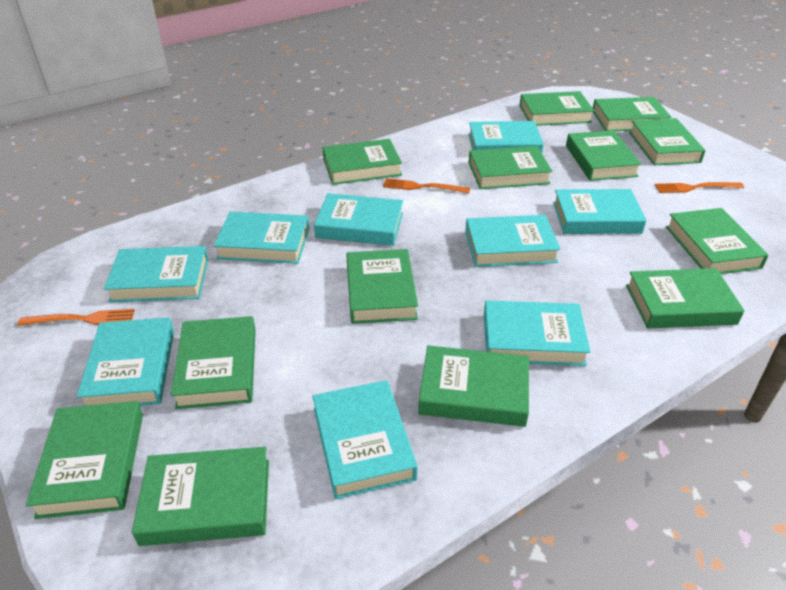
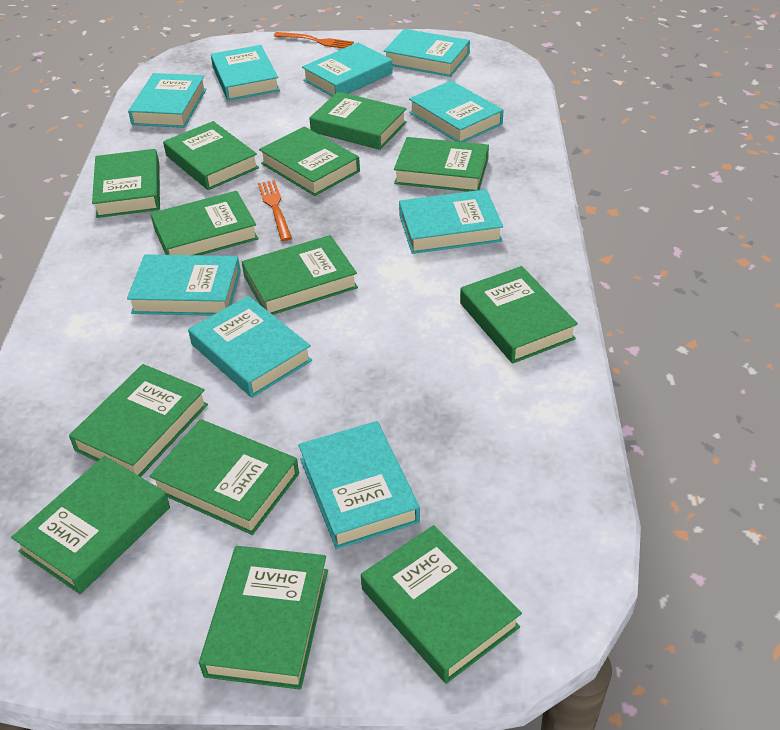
orange fork: [18,309,135,326] [383,178,470,193] [655,182,744,193] = 3 -> [258,180,292,241] [274,32,354,49] = 2

